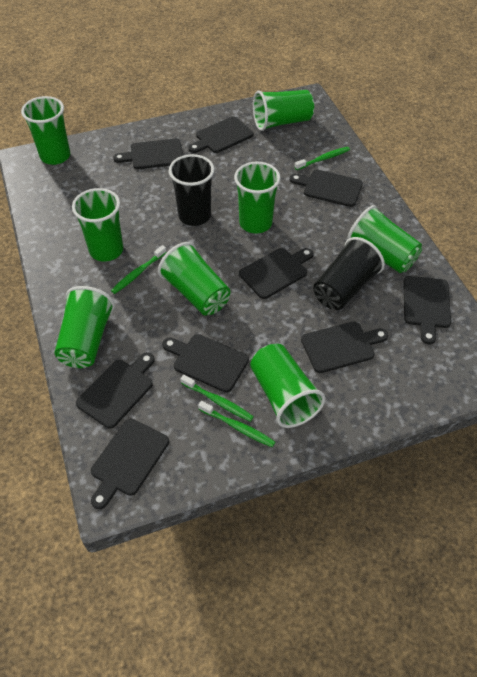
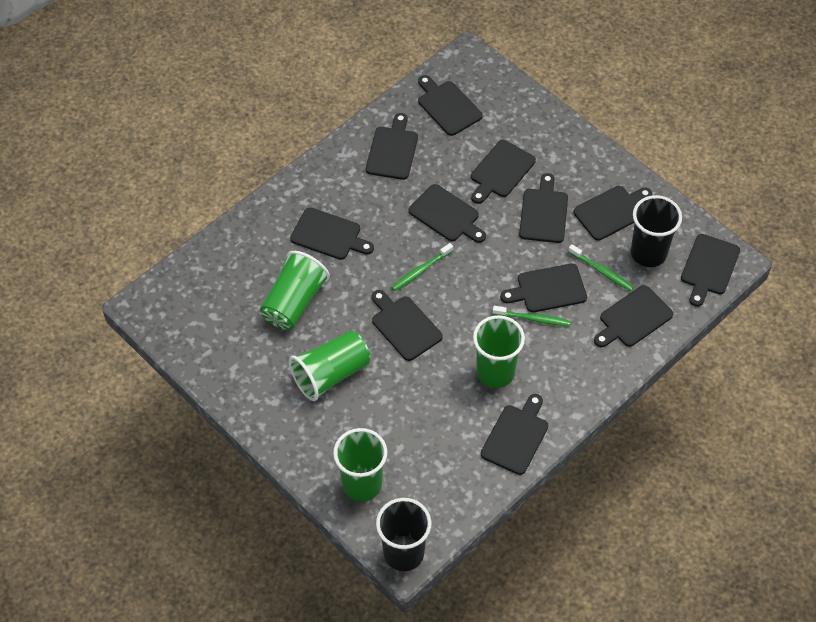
black cutting board: [76,352,155,429] [91,419,169,509] [113,139,183,169] [162,334,249,392] [189,116,254,153] [239,248,314,299] [290,169,363,207] [301,322,388,373] [403,276,451,344] = 9 -> [290,207,374,260] [366,113,418,180] [372,290,443,361] [409,184,486,243] [418,75,483,136] [471,140,536,204] [481,394,549,475] [500,264,587,313] [519,173,568,243] [573,186,652,241] [594,285,673,347] [681,234,740,307] = 12
green cup: [21,96,70,165] [54,286,115,368] [72,188,123,261] [158,242,230,315] [234,161,281,233] [250,344,325,428] [253,90,314,131] [347,205,422,273] = 8 -> [260,251,330,330] [289,331,370,401] [333,428,387,501] [473,315,525,388] = 4
green toothbrush: [111,245,167,294] [180,375,254,422] [198,401,275,447] [295,147,350,170] = 4 -> [391,243,453,291] [493,306,570,326] [568,244,634,291] = 3

